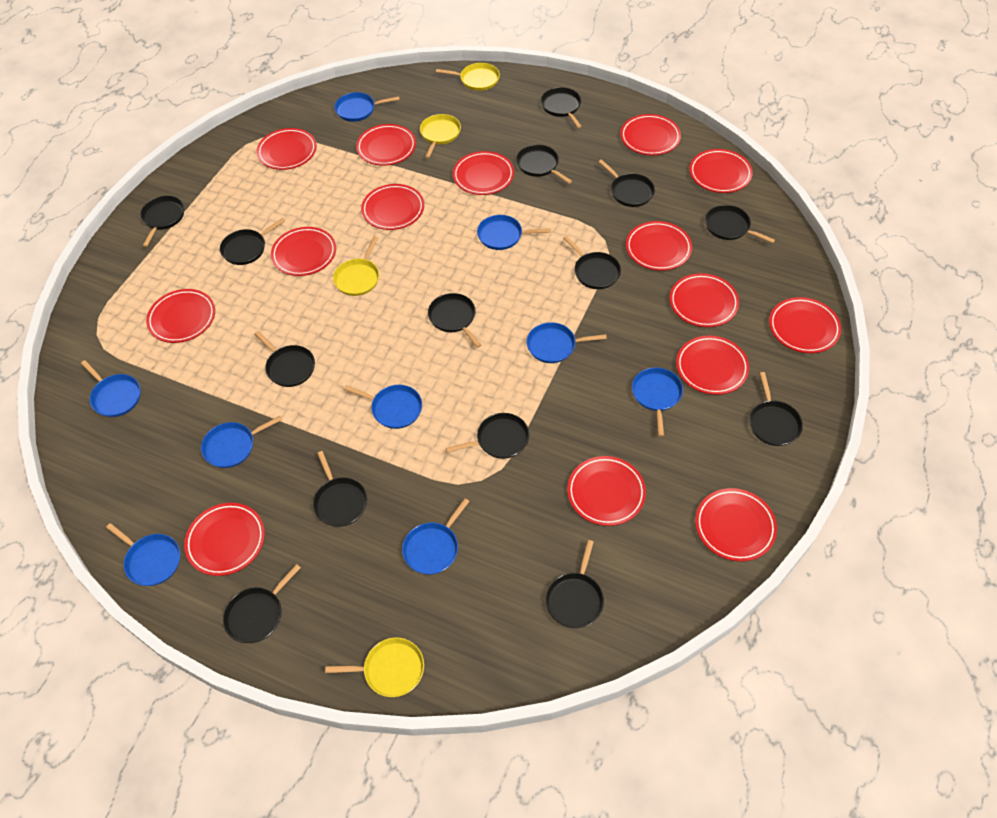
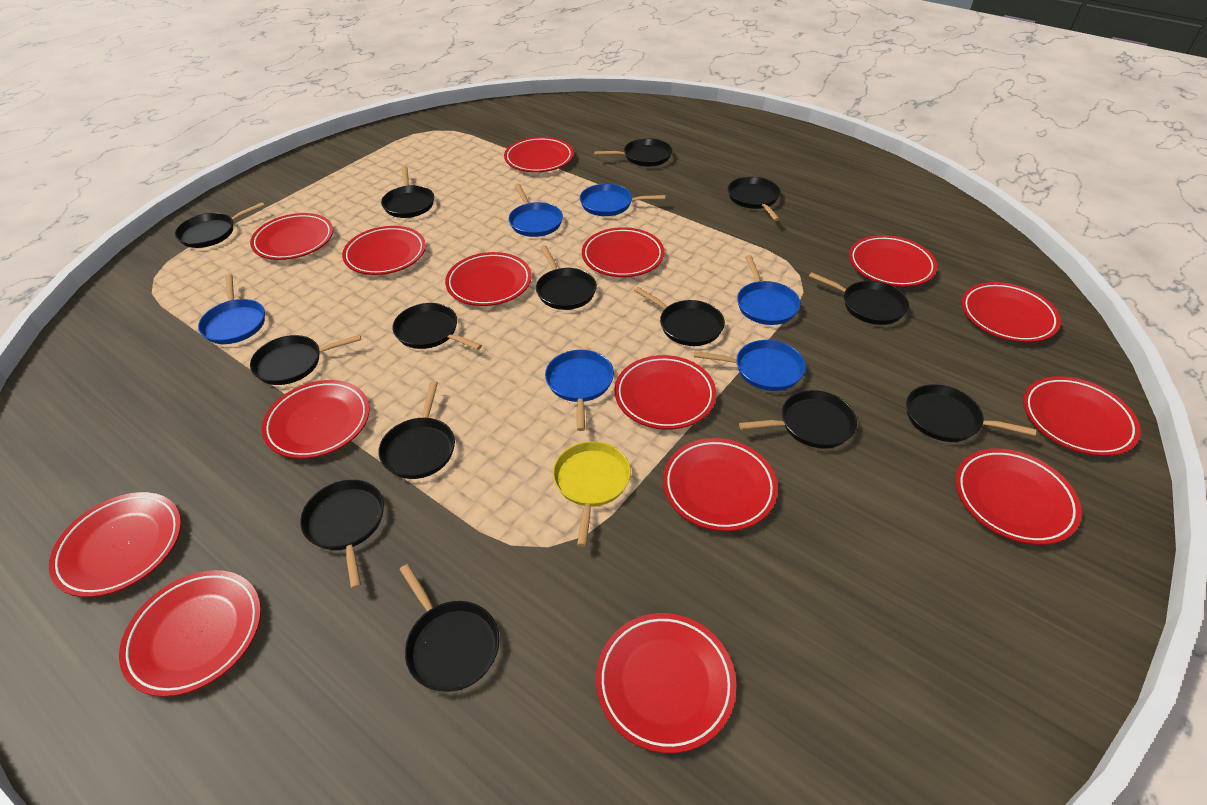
blue pan: [81,360,141,417] [106,523,180,586] [201,416,282,468] [334,92,400,122] [344,385,422,429] [402,498,470,575] [477,215,550,250] [527,322,607,363] [632,367,683,437] = 9 -> [198,274,265,344] [508,184,563,237] [545,350,614,431] [580,184,665,216] [694,340,806,391] [737,255,801,325] = 6
yellow pan: [325,638,424,697] [333,236,379,296] [420,114,461,158] [436,63,500,91] = 4 -> [553,441,631,547] = 1

